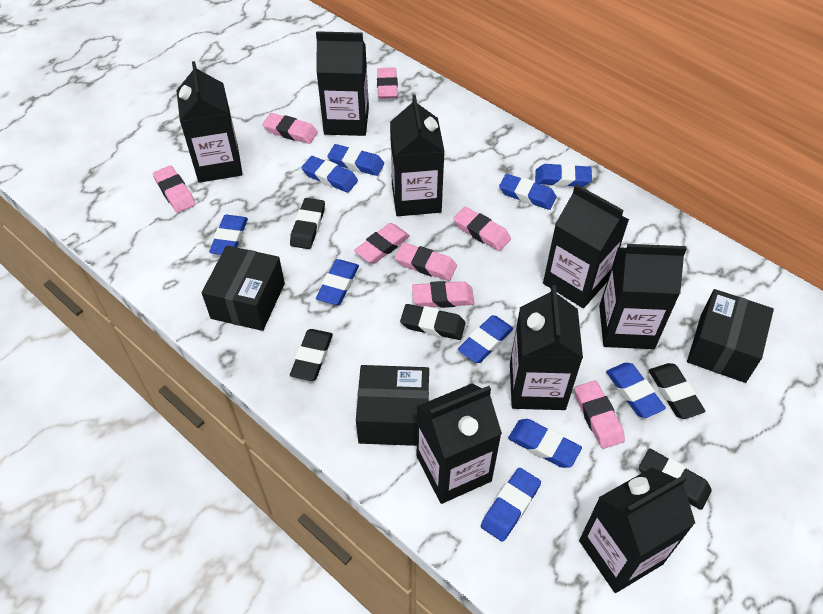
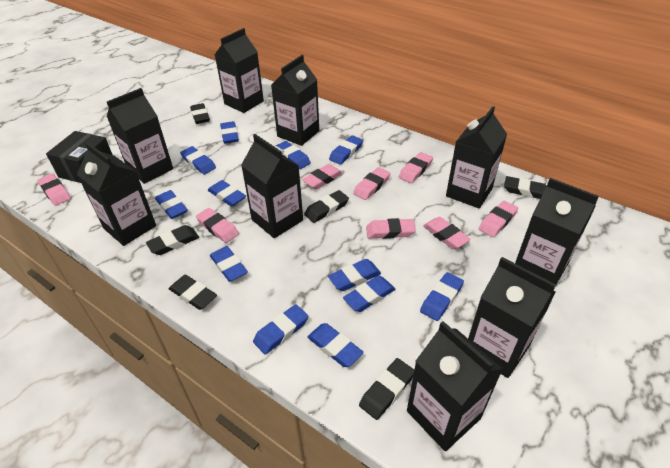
black box: [202,245,285,331] [356,365,429,446] [687,289,774,383] = 3 -> [46,131,113,183] = 1
black carton: [176,61,243,183] [316,31,369,136] [390,95,445,216] [417,383,502,504] [510,285,583,410] [543,184,629,308] [579,468,695,593] [599,243,687,349] = 8 -> [77,142,156,246] [107,88,173,184] [215,28,264,113] [241,134,303,238] [271,55,319,146] [407,321,503,451] [446,106,507,208] [468,257,556,378] [515,178,599,284] = 9
black eraser: [290,198,325,249] [290,329,333,381] [400,304,466,340] [639,449,712,510] [649,363,706,419] = 5 -> [146,225,199,255] [169,275,217,310] [190,103,210,124] [304,190,349,223] [359,358,414,420] [504,176,547,199] = 6
blue eraser: [209,215,248,255] [301,156,358,193] [316,259,359,305] [327,144,384,176] [458,315,513,363] [481,468,541,542] [499,174,557,210] [508,419,582,468] [535,164,592,187] [606,363,666,418] = 10 -> [155,190,188,219] [180,146,216,174] [208,180,246,207] [210,246,248,282] [220,121,239,144] [253,304,309,354] [276,141,311,169] [307,323,364,367] [328,259,381,291] [329,135,363,165] [343,276,395,312] [420,272,464,321] = 12

